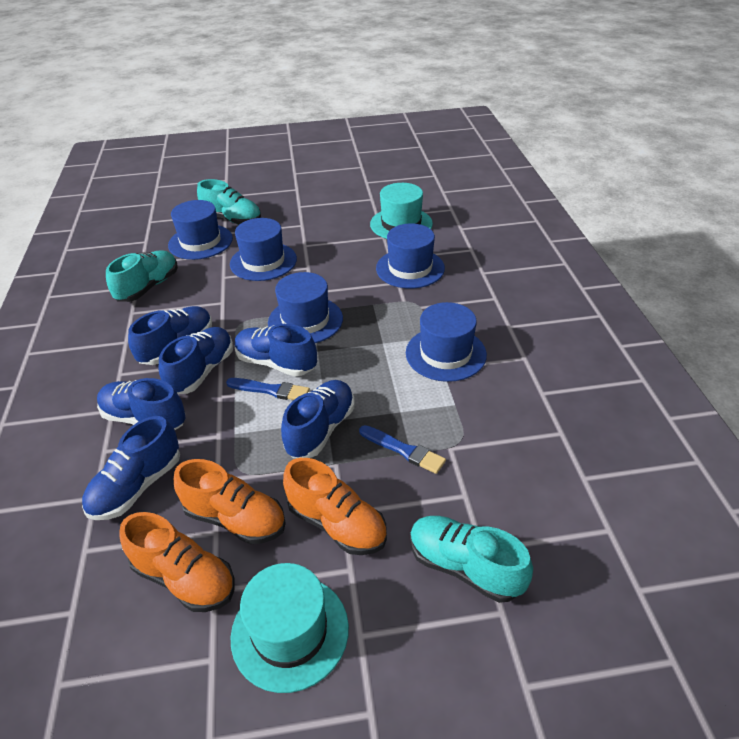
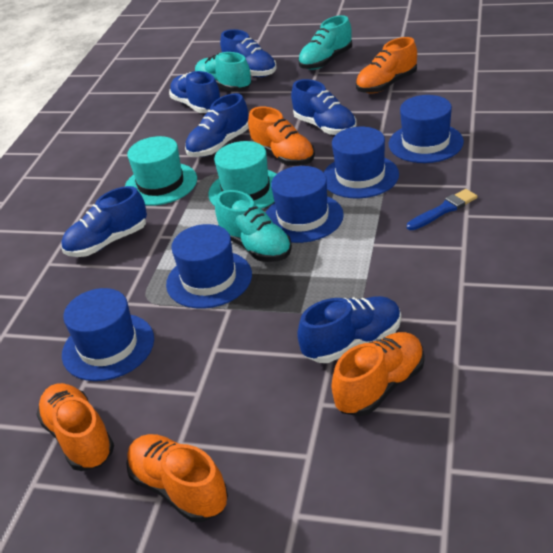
blue brush: [226,378,310,400] [359,425,446,474] = 2 -> [407,189,477,230] = 1
orange shoe: [120,512,235,612] [174,459,286,544] [283,458,387,555] = 3 -> [36,383,114,471] [126,434,228,522] [248,107,315,166] [331,332,424,416] [356,37,417,94] = 5

